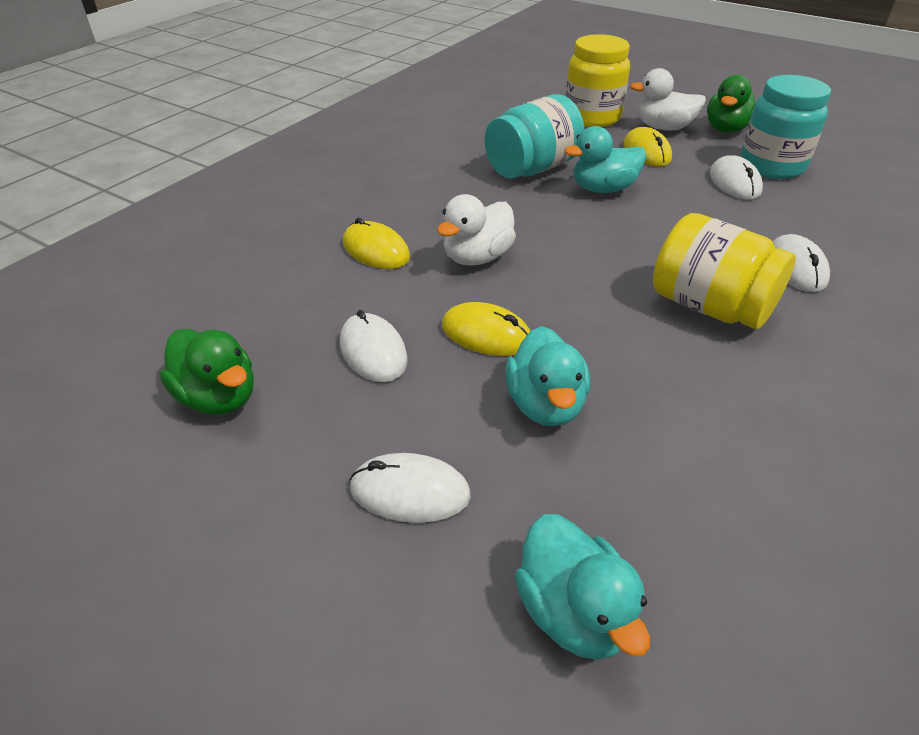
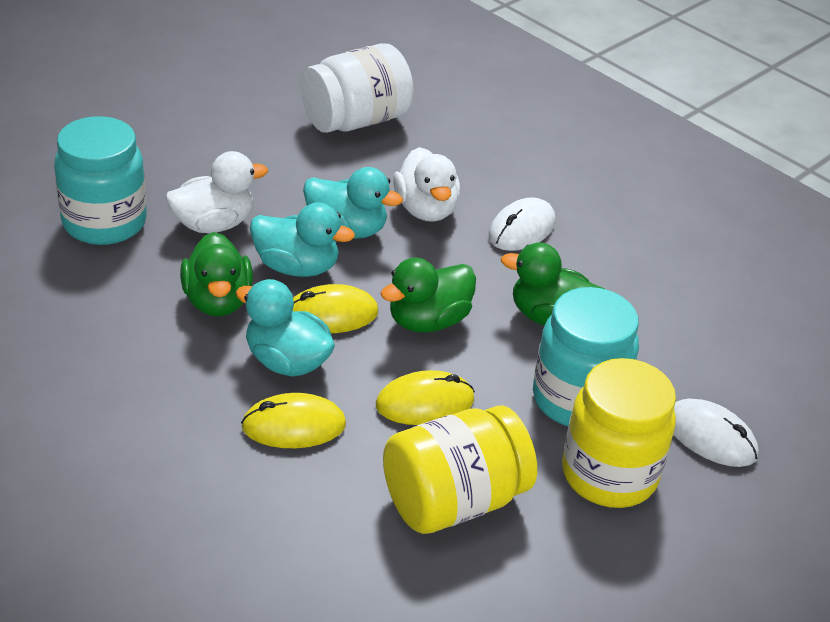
green duck: [160,329,254,415] [707,75,755,133] = 2 -> [180,232,253,317] [380,258,476,333] [501,242,605,326] = 3
white jar: none = 0 -> [301,43,414,133] = 1
white mouse: [340,310,408,382] [350,453,471,523] [710,155,763,200] [772,234,830,292] = 4 -> [489,197,555,251] [674,399,759,467] = 2

